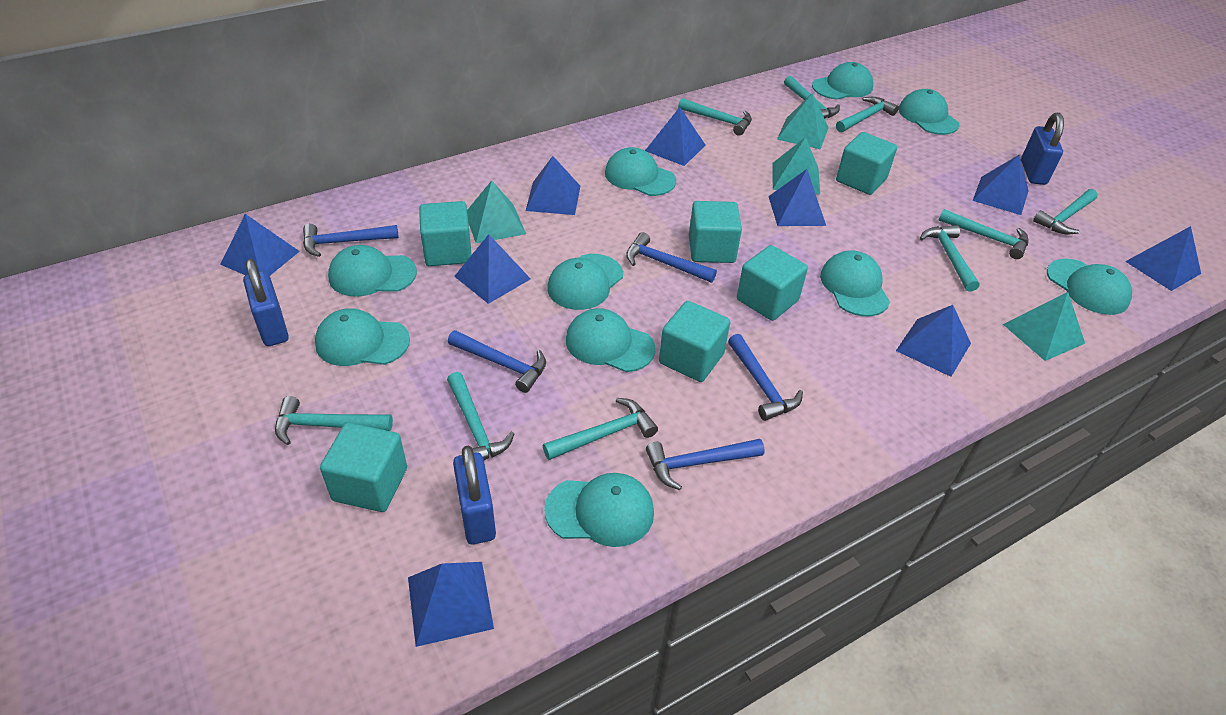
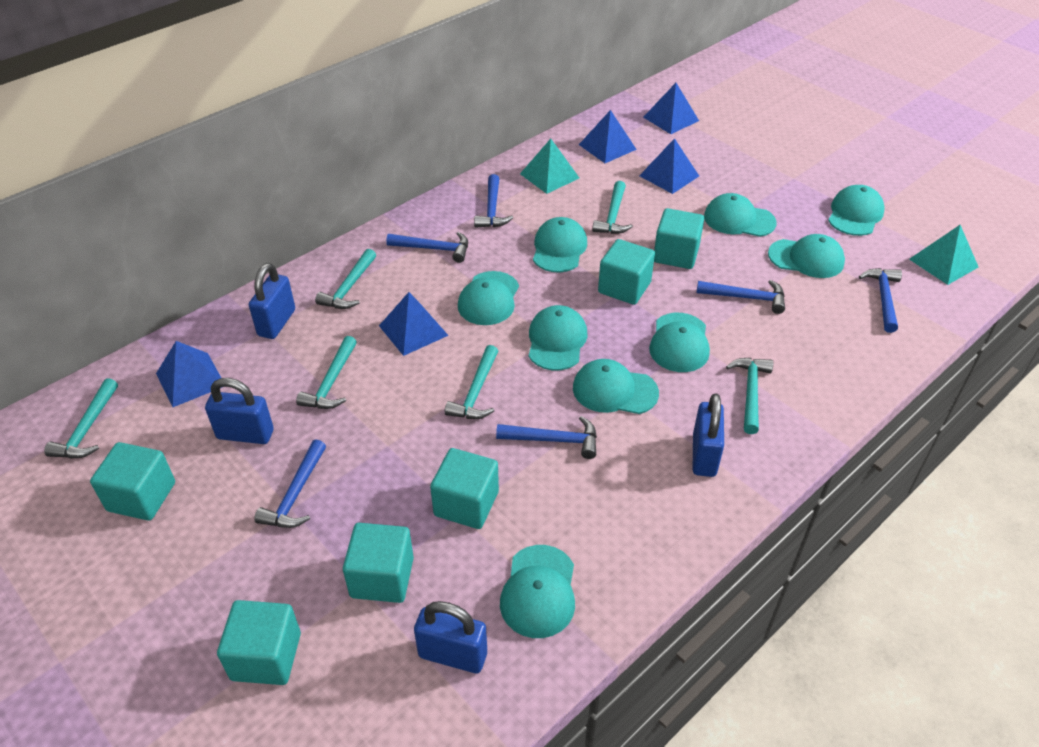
blue hammer: [303,224,399,257] [448,330,546,393] [626,232,717,283] [646,439,765,490] [728,334,803,421] = 5 -> [254,440,326,528] [386,232,468,263] [474,174,513,228] [496,416,597,459] [696,280,785,314] [859,268,902,333] = 6
blue padlock: [243,259,289,346] [453,446,496,544] [1021,113,1064,185] = 3 -> [205,378,274,444] [249,263,295,339] [414,601,487,673] [693,393,724,477] = 4
blue pyramid: [220,214,300,275] [408,562,494,647] [454,234,531,304] [526,156,580,215] [645,107,706,166] [768,169,826,226] [896,305,971,377] [973,155,1029,215] [1125,226,1201,291] = 9 -> [156,341,222,407] [379,292,449,356] [579,110,637,163] [639,138,699,194] [643,83,699,134] = 5
turquoise cap: [315,308,410,366] [328,245,417,297] [544,473,654,547] [547,254,623,310] [566,308,655,372] [605,147,676,196] [812,62,873,100] [820,250,890,316] [899,89,959,135] [1047,259,1132,315] = 10 -> [458,271,519,325] [500,545,575,638] [529,305,588,370] [533,217,587,272] [573,359,659,414] [649,313,710,372] [704,193,777,237] [768,234,845,278] [828,185,885,236] = 9
turquoise hammer: [275,396,393,445] [447,372,514,460] [543,398,658,460] [678,98,752,136] [784,76,840,118] [836,97,899,132] [920,225,980,292] [938,209,1029,259] [1033,189,1098,234] = 9 -> [44,378,118,458] [296,336,357,409] [315,249,376,309] [444,345,498,419] [592,181,633,234] [726,358,773,434] = 6
turquoise pyramid: [467,181,526,243] [773,137,820,195] [777,93,829,150] [1003,292,1085,361] = 4 -> [520,139,579,194] [909,225,978,285] = 2

